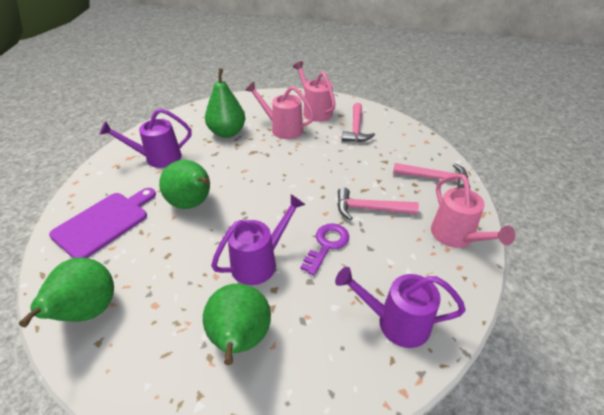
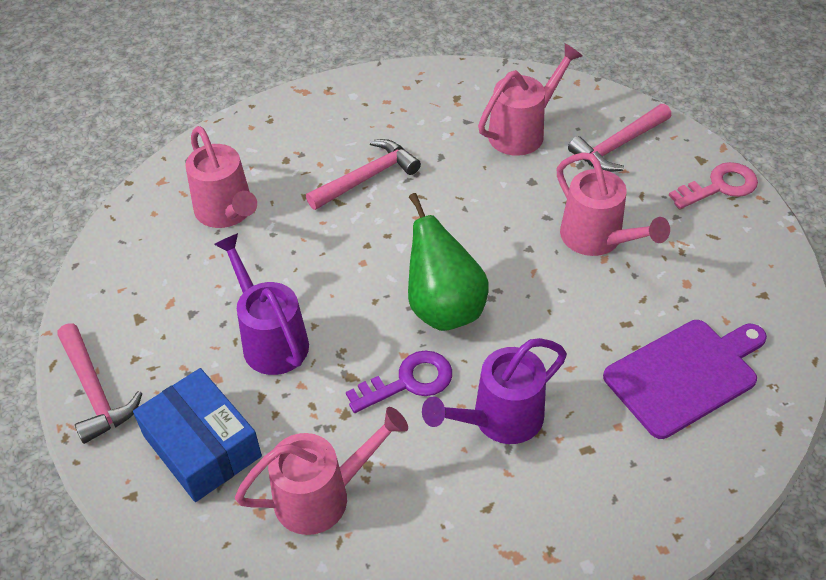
blue box: none = 0 -> [133,368,262,502] = 1
green pear: [19,257,114,327] [159,160,210,209] [203,283,271,365] [205,68,245,138] = 4 -> [408,193,489,331] = 1
pink key: none = 0 -> [669,162,758,209] = 1
pink watering can: [245,82,315,139] [293,61,336,122] [431,173,515,248] = 3 -> [185,126,257,228] [235,407,408,535] [478,43,582,156] [557,152,670,256] = 4
purple watering can: [100,108,192,168] [211,195,305,285] [335,267,466,348] = 3 -> [214,233,309,375] [422,338,567,444] = 2

